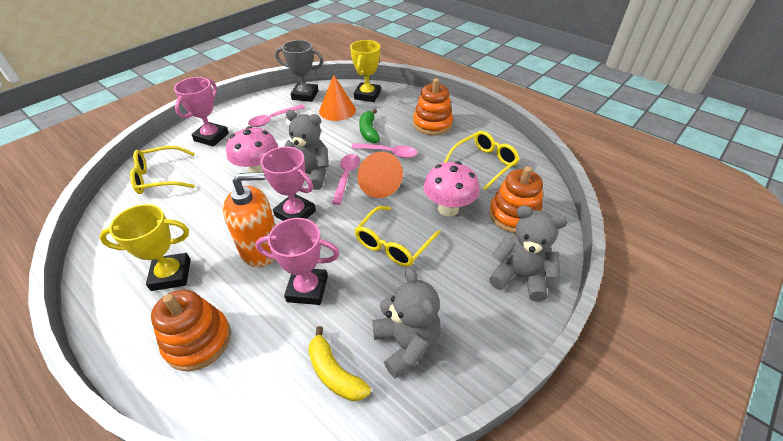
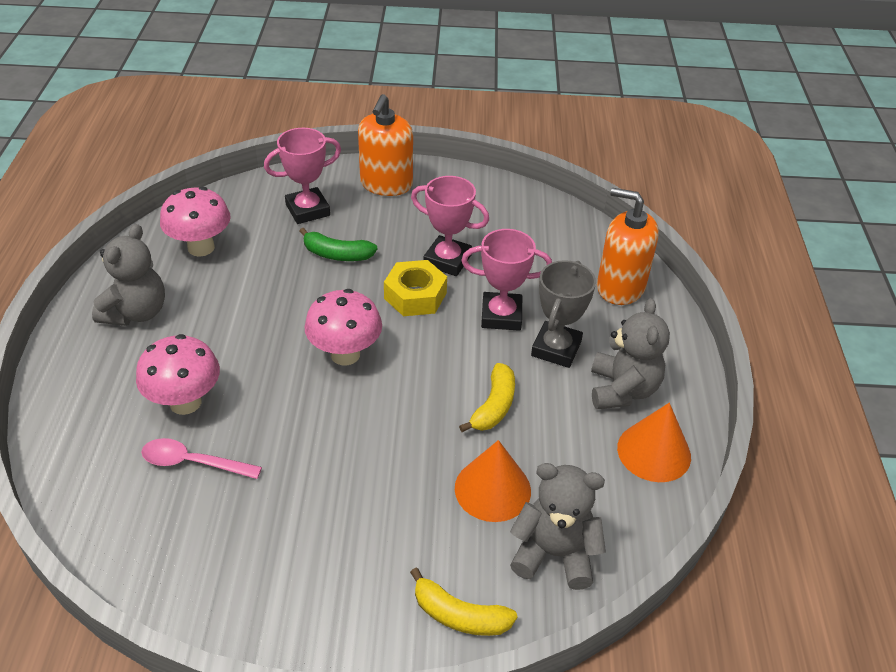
orange soap dispenser: [223,172,276,267] = 1 -> [358,94,413,196] [597,188,659,305] = 2
orange stacking toy: [151,290,231,371] [413,78,453,136] [489,166,543,234] = 3 -> none = 0
pink mushroom: [226,126,278,176] [423,161,479,217] = 2 -> [136,334,220,415] [160,187,231,257] [305,289,382,365] = 3
pink spoon: [248,105,305,127] [332,154,360,205] [351,143,417,158] = 3 -> [141,438,262,479] = 1
yellow banana: [308,326,371,401] = 1 -> [410,568,518,636] [459,363,515,432] = 2
yellow glasses: [130,146,195,194] [355,206,441,267] [444,131,520,190] = 3 -> none = 0
yellow nut: none = 0 -> [384,260,447,316] = 1
yellow trophy: [99,204,191,291] [350,40,381,102] = 2 -> none = 0

